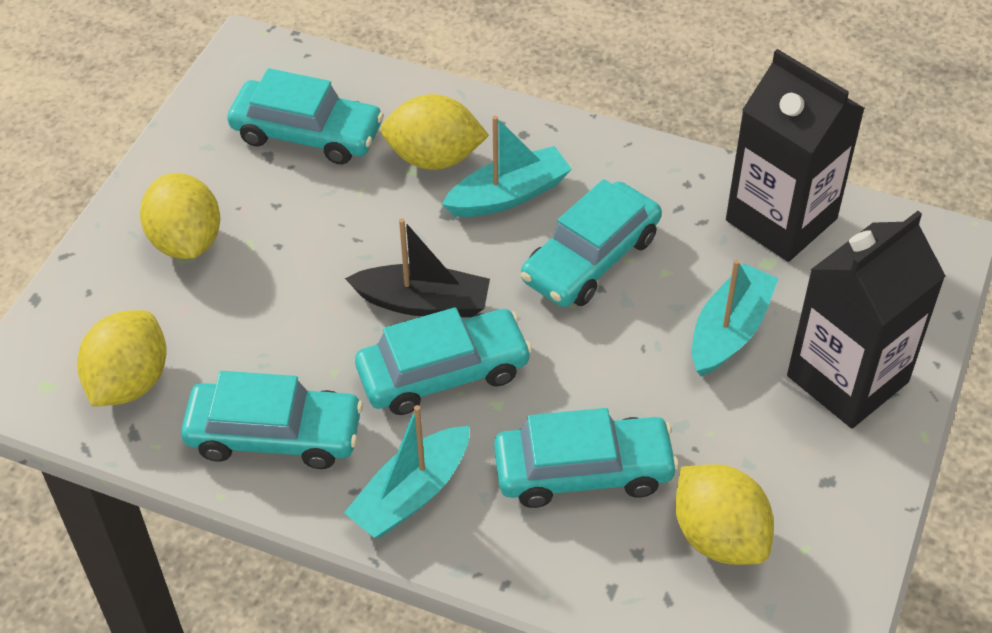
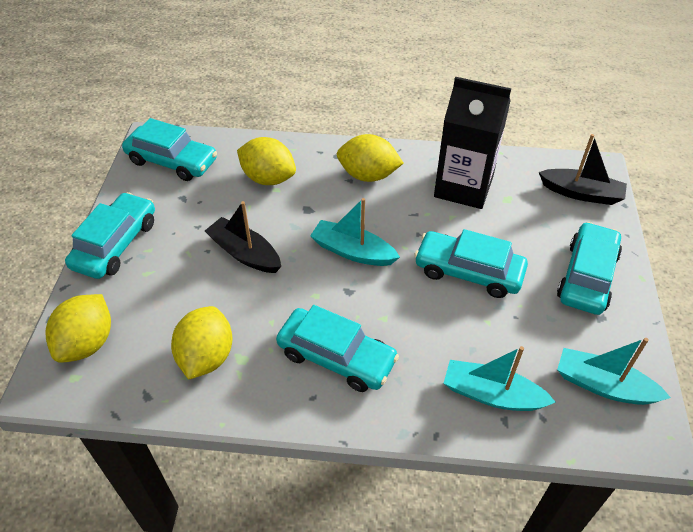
black boat: [345,218,490,317] = 1 -> [205,201,281,273] [539,134,627,205] = 2
black carton: [726,49,865,262] [787,211,945,429] = 2 -> [434,77,511,209] = 1

